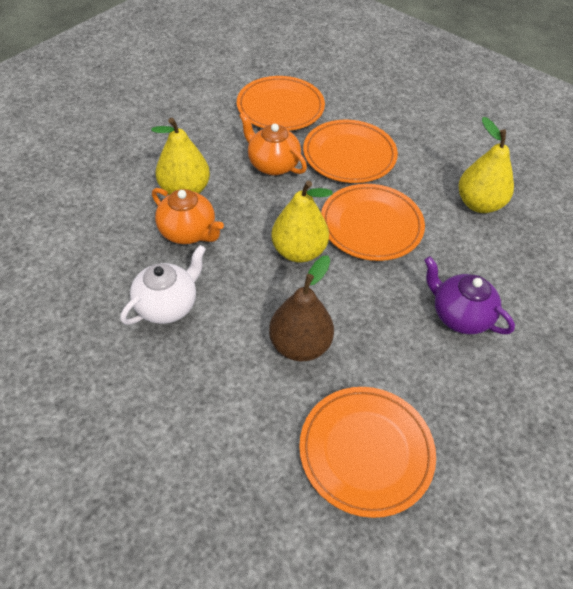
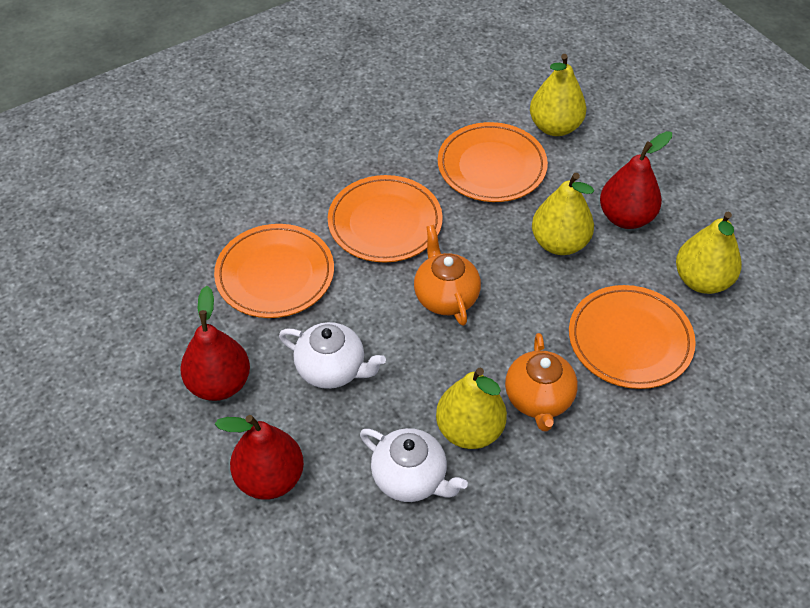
brown pear: [269,255,334,361] = 1 -> none = 0
purple teapot: [424,256,515,334] = 1 -> none = 0
red pear: none = 0 -> [180,286,250,401] [215,415,304,500] [600,131,672,229] = 3
white teapot: [120,245,206,324] = 1 -> [279,322,386,389] [360,428,468,502] = 2
yellow pear: [151,118,210,195] [271,181,333,262] [458,117,514,213] = 3 -> [436,368,507,449] [530,54,586,136] [532,173,594,255] [676,212,742,294] = 4

